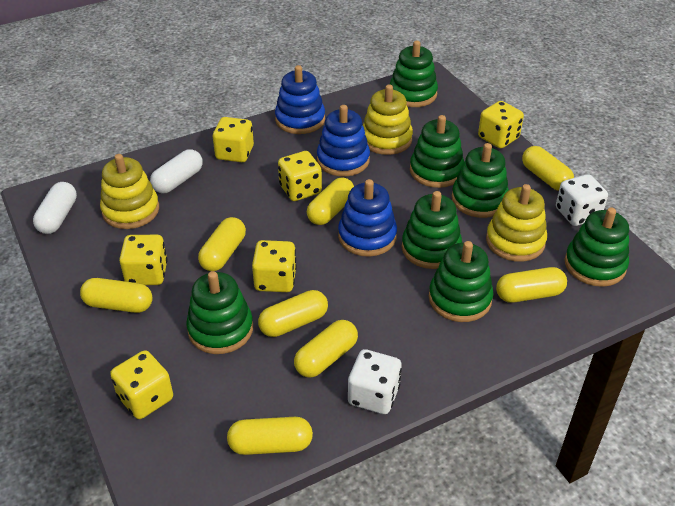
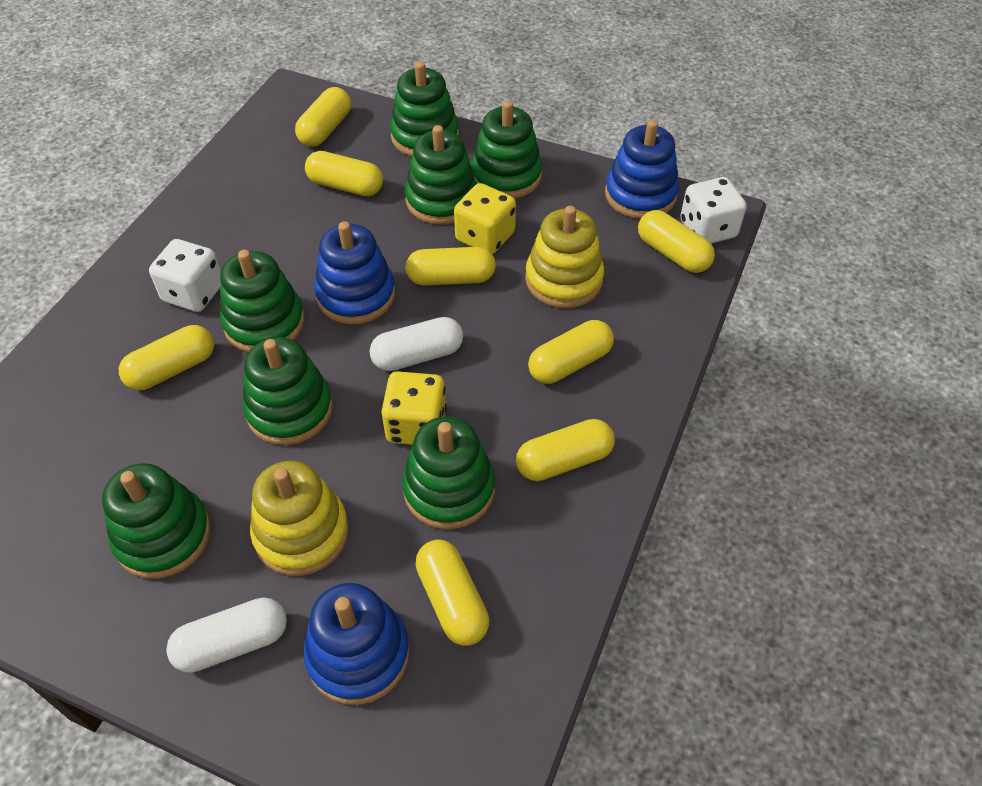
yellow dice: [110,350,173,419] [119,235,168,285] [213,117,254,162] [252,240,297,292] [278,151,322,201] [478,101,524,148] = 6 -> [381,371,447,445] [454,183,516,255] = 2
yellow stacking toy: [100,154,159,229] [363,84,413,155] [486,184,547,262] = 3 -> [250,461,349,576] [525,206,604,308] = 2

